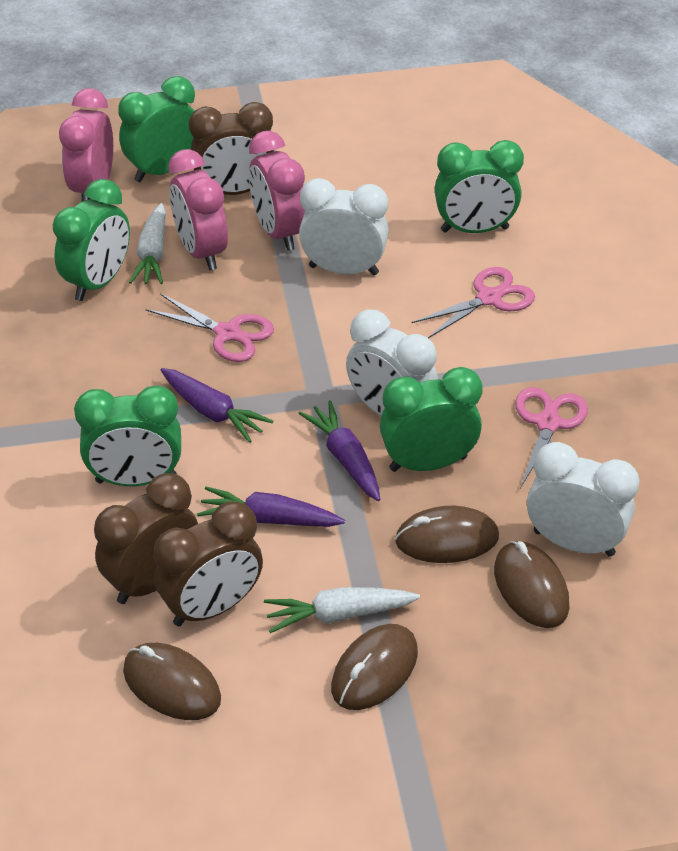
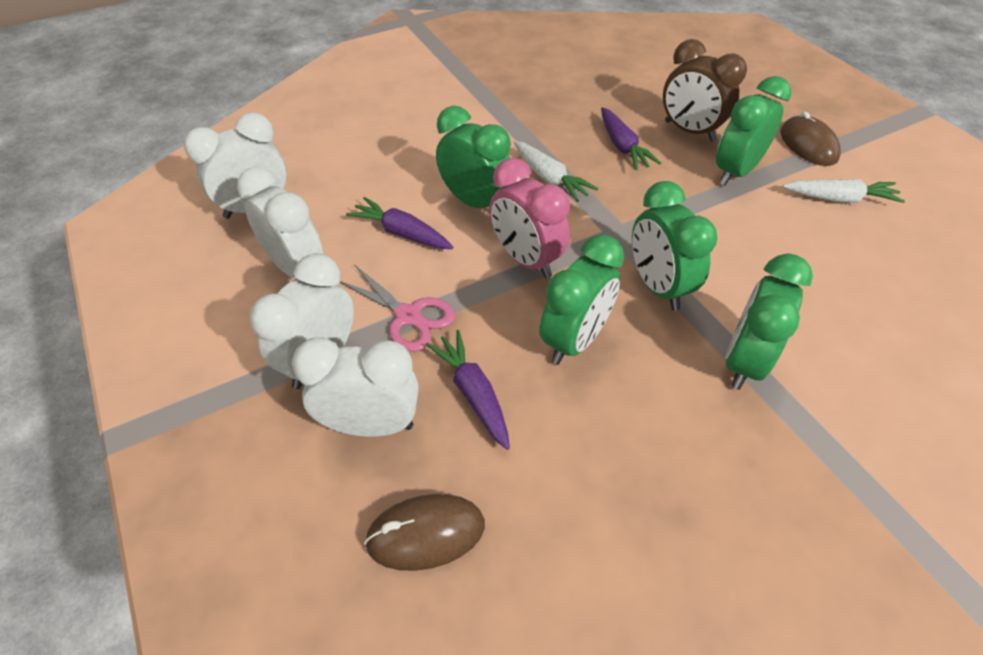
brown clock: [94,473,198,604] [154,501,263,626] [189,102,274,195] = 3 -> [663,39,747,142] = 1
brown mouse: [123,643,221,720] [331,624,418,710] [395,506,499,563] [494,541,569,628] = 4 -> [364,494,485,571] [780,111,841,166] = 2
pink clock: [59,88,113,201] [168,149,228,271] [249,131,305,251] = 3 -> [489,158,570,278] = 1
pink scissors: [146,293,274,362] [411,267,535,338] [515,387,588,488] = 3 -> [340,264,455,351] = 1
white clock: [299,178,389,275] [346,309,438,416] [527,442,640,557] = 3 -> [184,112,287,219] [237,167,323,278] [250,253,354,389] [292,337,419,437] = 4

